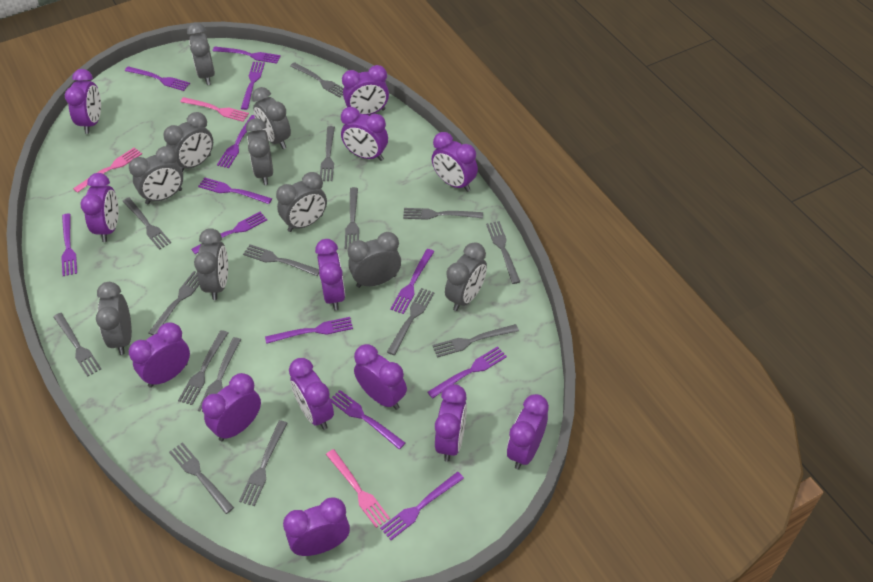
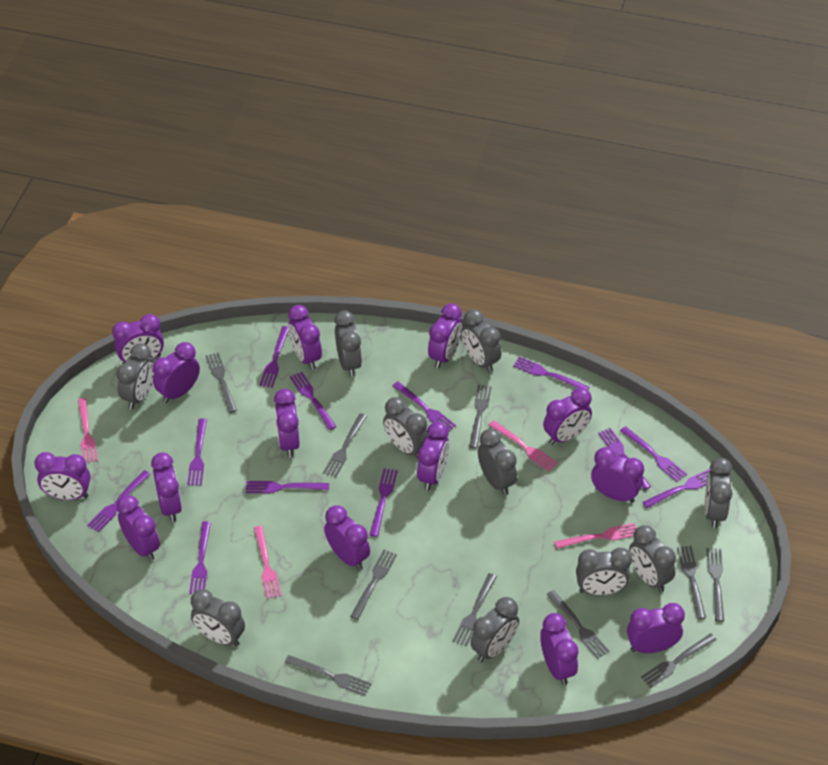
grey fork: [54,313,101,377] [122,197,171,250] [148,271,199,335] [169,442,234,514] [178,330,228,405] [198,337,241,412] [239,420,288,506] [243,245,319,276] [290,62,344,98] [320,126,335,181] [345,187,359,249] [387,288,434,355] [403,208,483,220] [432,324,519,358] [486,221,520,284] = 15 -> [206,352,237,413] [285,655,372,696] [323,413,367,478] [350,549,397,620] [453,573,497,646] [469,385,492,448] [547,590,610,659] [641,633,717,688] [677,546,706,619] [707,548,724,622] = 10
pink fork: [73,147,142,193] [180,97,249,122] [326,449,390,528] = 3 -> [78,398,98,463] [254,526,281,599] [489,420,558,472] [554,523,636,549] = 4
purple clock: [65,69,101,134] [80,173,119,242] [129,322,190,388] [202,373,261,441] [283,497,350,556] [289,358,334,430] [315,239,345,310] [341,107,388,161] [342,65,389,115] [354,344,407,410] [432,132,478,192] [435,384,467,462] [507,394,549,469] = 13 -> [34,452,90,500] [112,314,164,364] [116,495,160,561] [151,452,182,522] [153,342,200,403] [274,389,300,457] [288,305,322,370] [324,505,370,570] [417,422,449,491] [428,303,462,368] [540,613,579,685] [543,387,592,445] [591,447,644,503] [627,603,685,653] = 14

